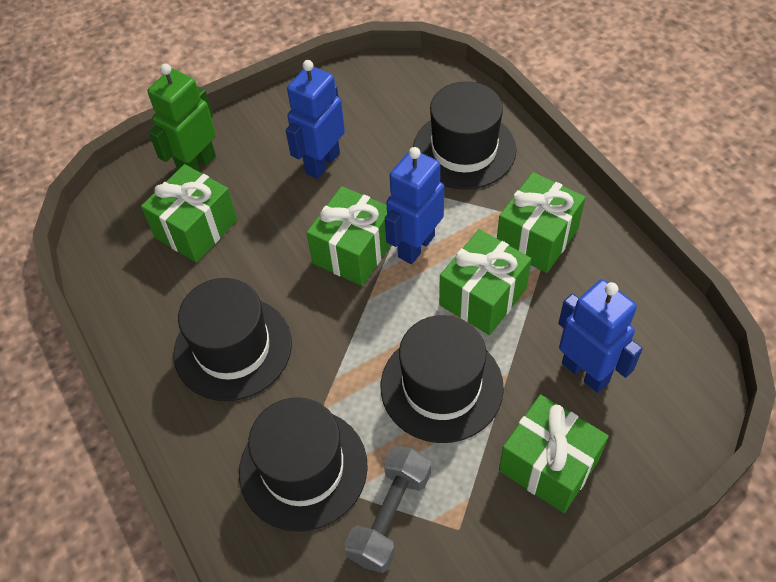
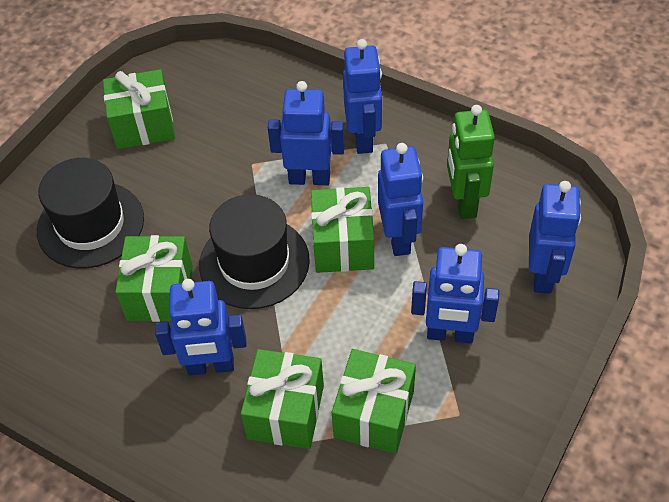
black hat: [174,278,292,401] [239,397,368,532] [381,315,504,443] [413,81,516,189] = 4 -> [37,158,144,268] [199,194,310,309] = 2
blue robot: [286,60,345,179] [385,147,444,264] [558,279,643,393] = 3 -> [155,279,247,375] [268,81,344,185] [343,39,383,154] [378,143,423,256] [411,244,499,343] [529,181,581,294] = 6
grey dumbbell: [344,446,431,573] = 1 -> none = 0

